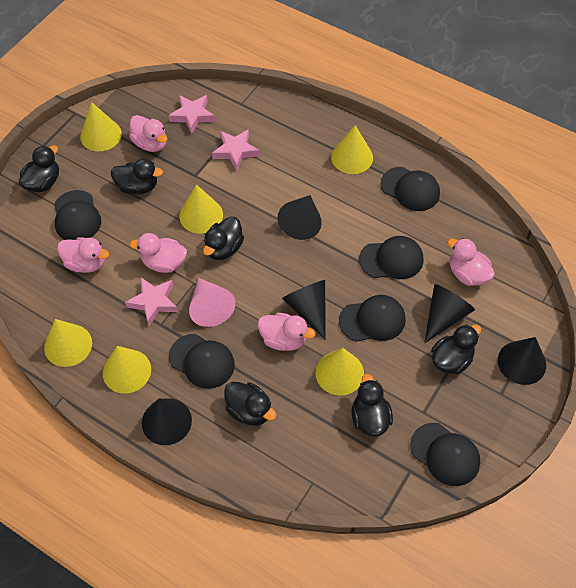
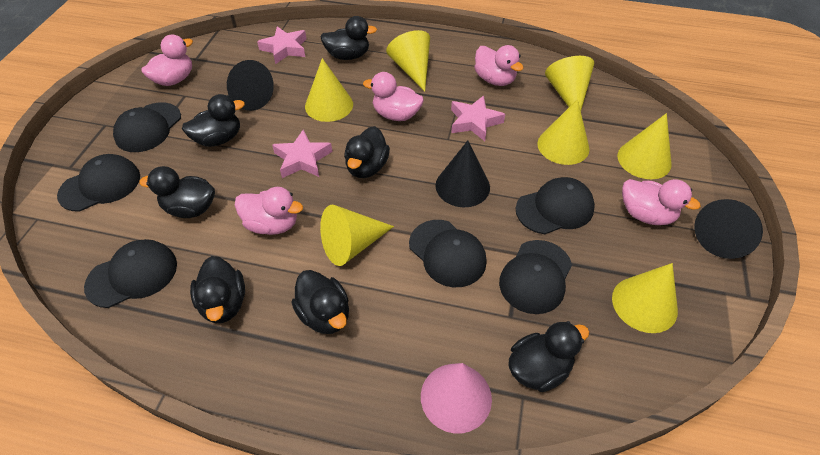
black cone: [142,398,192,445] [277,195,322,240] [282,280,326,340] [424,284,475,343] [498,337,546,385] = 5 -> [227,60,274,111] [436,140,490,207] [694,199,763,259] = 3
black duck: [19,145,59,192] [111,158,163,195] [203,217,244,260] [224,382,276,426] [351,374,393,436] [431,324,481,374] = 6 -> [139,166,215,218] [182,94,245,147] [190,256,245,323] [291,270,349,334] [320,16,377,60] [344,126,390,178] [508,321,589,392] = 7
yellow cone: [44,319,92,367] [80,102,122,151] [103,346,151,394] [179,185,223,234] [315,348,364,395] [331,125,373,174] = 6 -> [305,58,353,122] [320,205,394,266] [386,30,430,92] [537,99,590,165] [545,56,594,111] [612,263,678,333] [617,113,672,179] = 7

